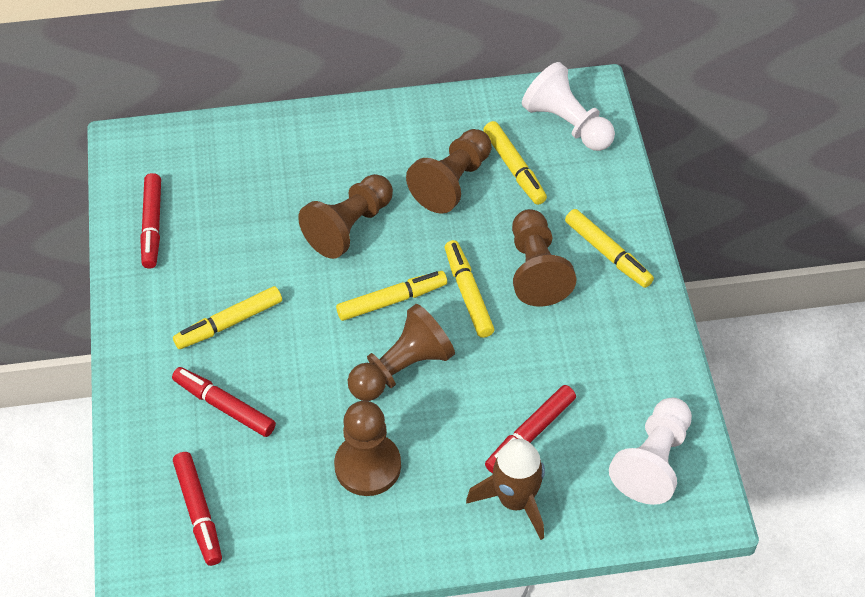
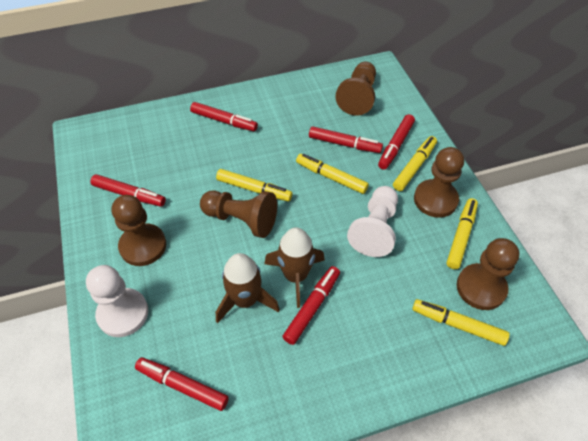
brown rocket: [466,439,545,540] = 1 -> [216,253,280,323] [265,227,325,308] = 2
red marker: [140,173,161,269] [172,367,276,437] [173,452,222,566] [485,385,576,473] = 4 -> [90,174,166,207] [135,357,229,411] [190,102,258,131] [282,266,340,345] [309,126,383,153] [378,114,415,170] = 6

